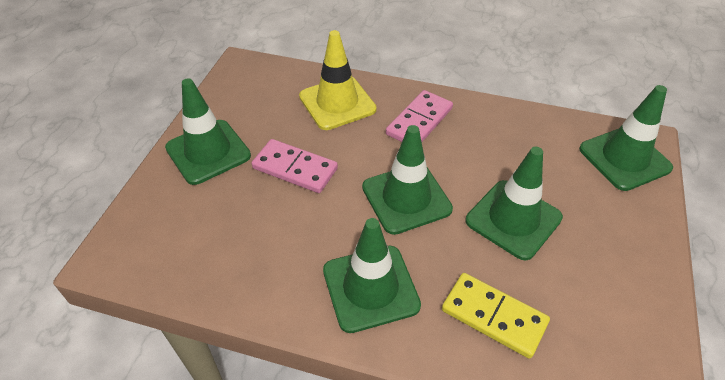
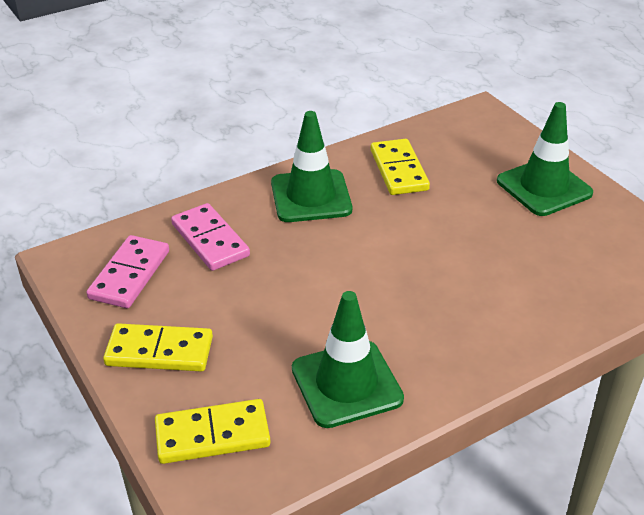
green traffic cone: [165,78,251,185] [323,218,421,333] [362,125,453,235] [466,147,563,260] [579,85,673,191] = 5 -> [271,111,352,222] [292,291,404,428] [497,102,593,216] = 3
yellow domino: [442,273,550,359] = 1 -> [103,323,213,372] [155,399,270,464] [371,139,430,195] = 3
yellow traffic cone: [299,30,377,130] = 1 -> none = 0

